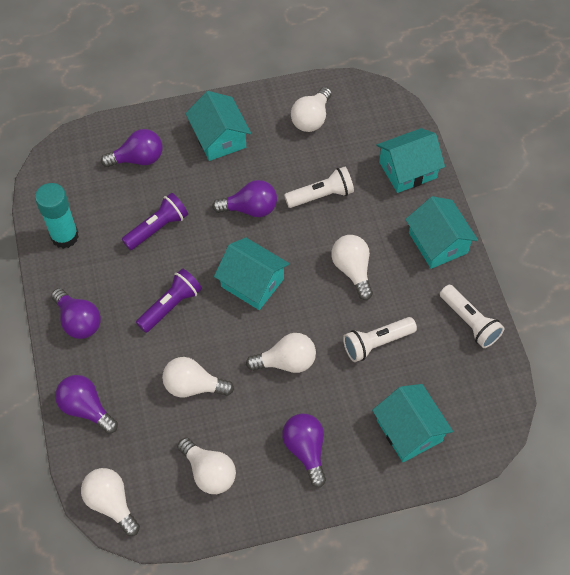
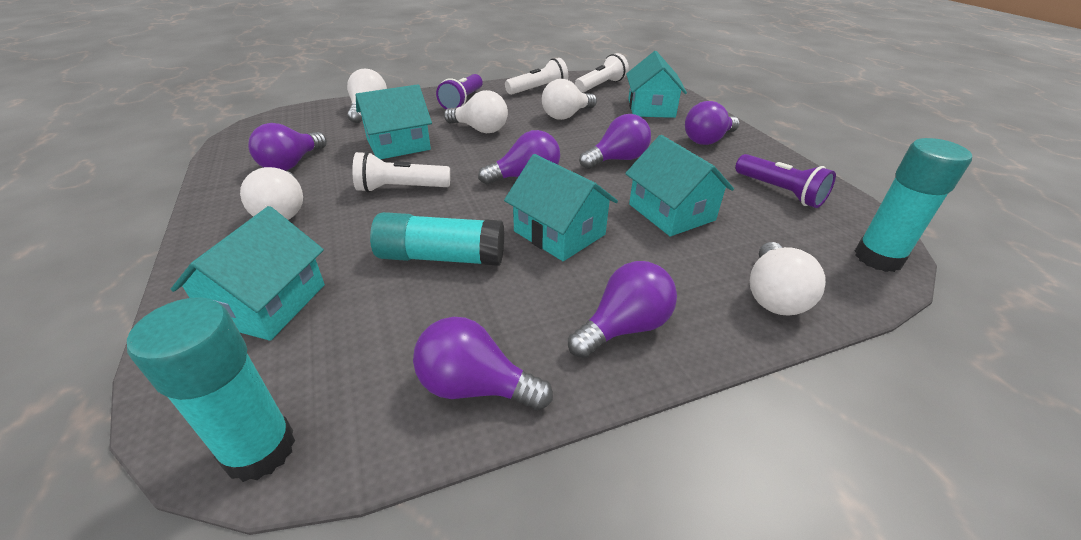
purple light bulb: [51,288,101,339] [55,375,118,434] [101,129,162,167] [212,180,277,217] [282,413,326,488] = 5 -> [248,123,327,171] [413,317,553,410] [478,130,560,185] [568,261,677,358] [579,114,651,169] [685,101,740,145] = 6
turquoise glue stick: [35,183,79,249] = 1 -> [127,297,296,482] [370,212,504,266] [855,138,972,272] = 3
white light bulb: [81,468,140,536] [162,357,234,397] [177,437,236,494] [246,333,316,373] [291,87,332,132] [331,235,373,300] = 6 -> [240,167,303,220] [347,69,387,123] [444,90,508,133] [542,79,597,120] [749,242,826,316] = 5

